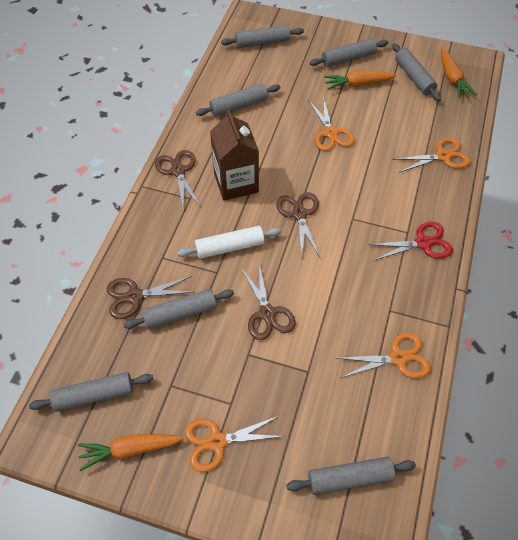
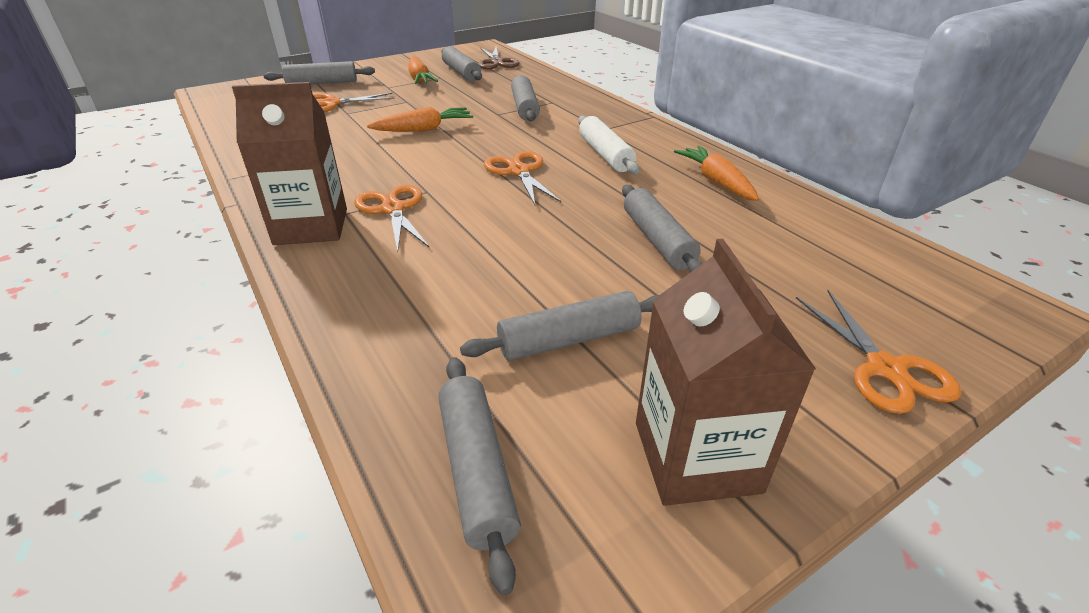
brown carton: [210,110,259,201] = 1 -> [232,82,347,245] [636,239,816,506] = 2
brown scissors: [107,276,193,319] [155,150,200,211] [241,263,296,340] [276,192,320,258] = 4 -> [478,47,519,69] = 1
grey rolling pin: [29,372,153,412] [123,289,234,329] [196,84,280,116] [221,25,304,48] [286,457,416,495] [310,38,388,67] [392,43,441,101] = 7 -> [263,61,375,84] [438,357,521,595] [441,46,482,81] [460,291,659,361] [511,75,540,121] [622,185,703,272] = 6
red scissors: [368,222,453,261] = 1 -> none = 0

